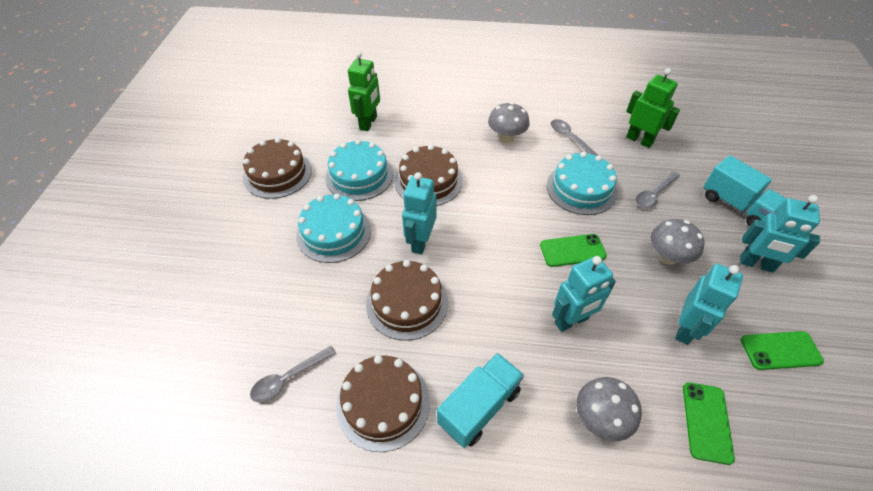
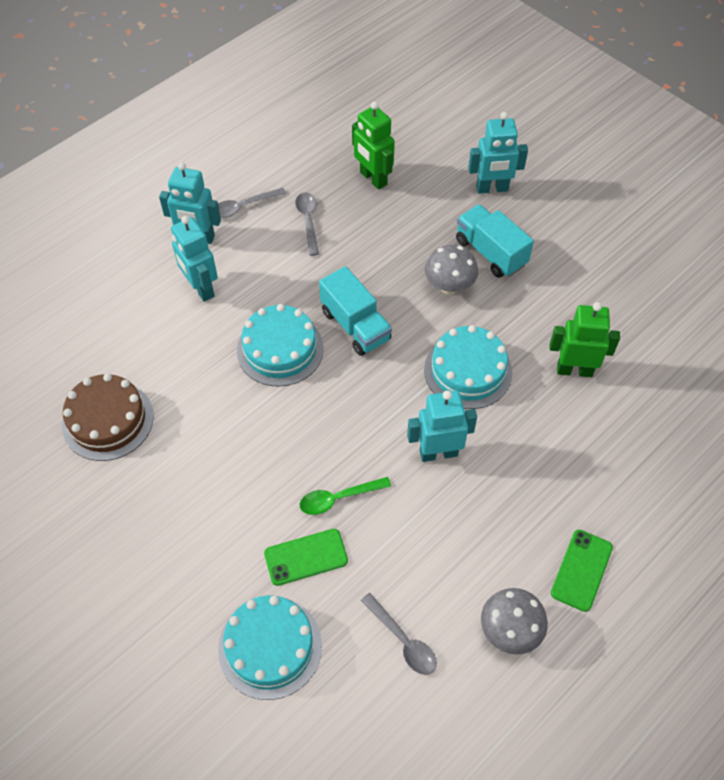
brown cake: [243,138,312,199] [336,355,430,452] [366,260,448,340] [395,145,463,206] = 4 -> [62,373,154,461] = 1
green phone: [540,234,607,267] [683,382,735,465] [741,331,824,370] = 3 -> [264,529,348,586] [551,530,613,612] = 2
green spoon: none = 0 -> [300,477,391,515] = 1
grey mushroom: [488,102,530,143] [576,377,642,441] [651,219,705,265] = 3 -> [425,245,478,294] [481,588,548,655] = 2

